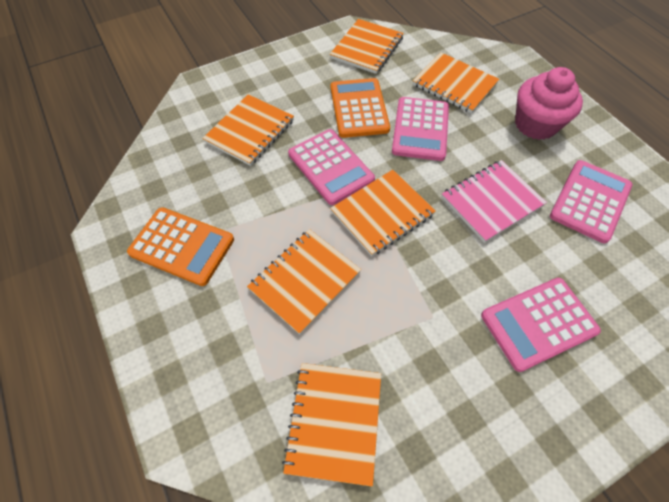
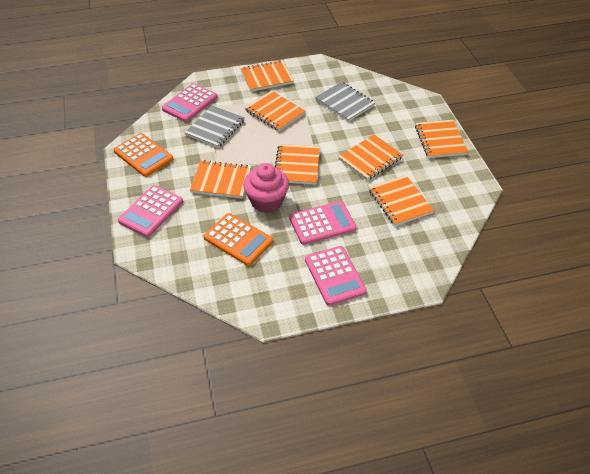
grey notebook: none = 0 -> [185,105,245,148] [315,82,375,122] = 2
orange notebook: [202,94,294,166] [247,229,361,335] [282,363,381,486] [330,19,404,74] [330,170,436,256] [413,52,499,113] = 6 -> [190,160,251,199] [241,60,294,92] [245,91,305,131] [275,144,320,185] [338,134,403,180] [369,175,434,226] [415,120,468,158] = 7
pink notebook: [442,160,547,243] = 1 -> none = 0

